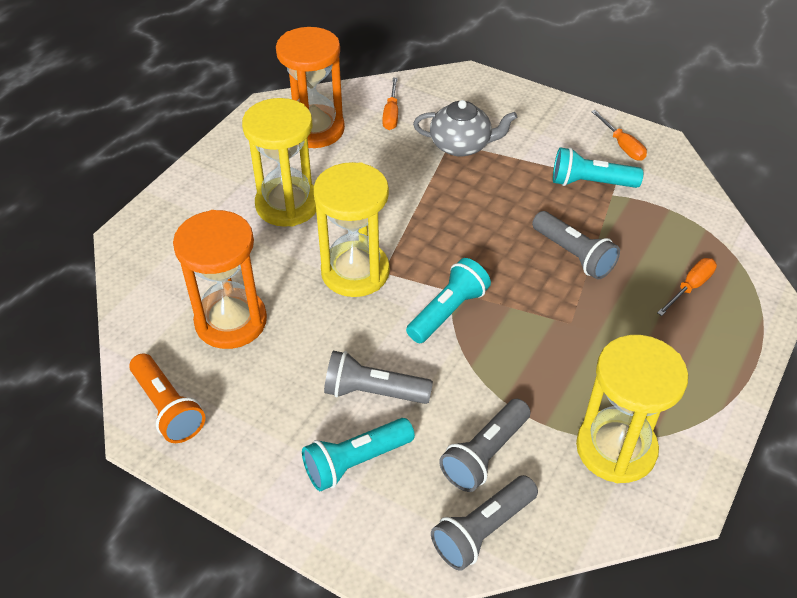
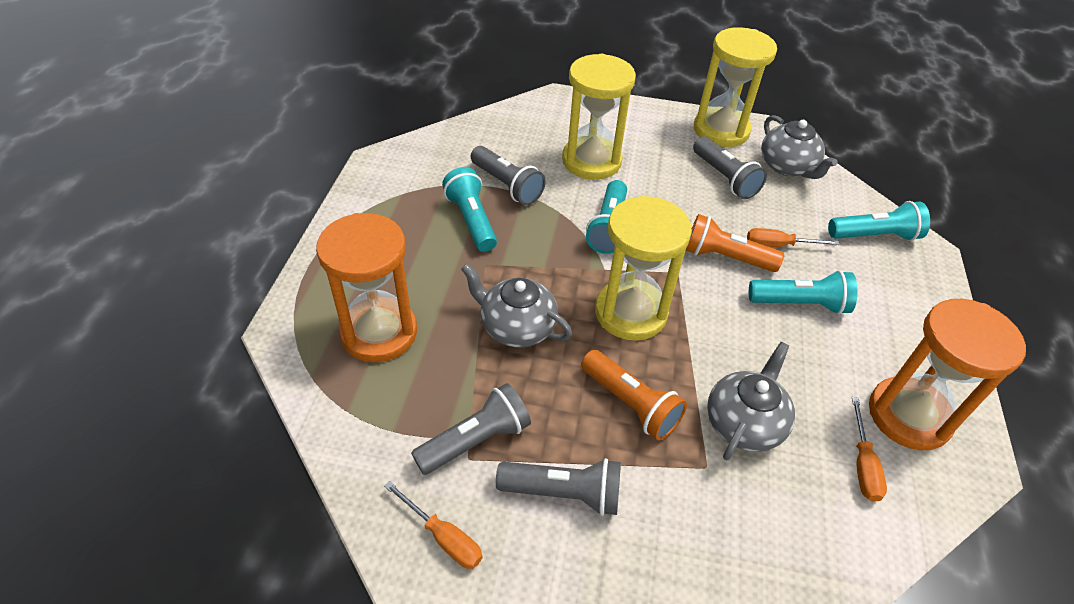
grey teapot: [413,100,517,157] = 1 -> [461,264,572,347] [707,342,795,460] [761,115,838,179] = 3
orange flashlight: [129,353,205,443] = 1 -> [581,350,687,441] [686,214,784,272] = 2
turquoise flashlight: [302,418,415,491] [406,258,491,343] [553,147,643,188] = 3 -> [442,167,497,252] [586,180,627,254] [749,270,858,315] [828,201,930,241] = 4

